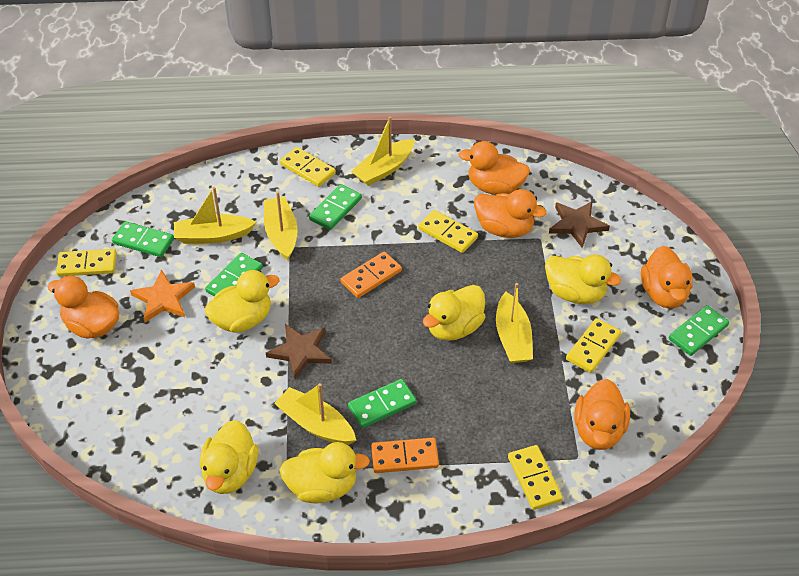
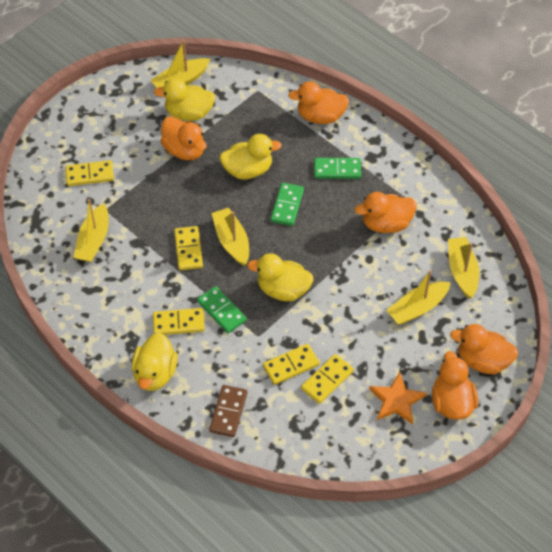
brown domino: none = 0 -> [209,385,247,437] = 1
brown star: [266,324,332,379] [549,201,610,248] = 2 -> none = 0
green domino: [112,221,174,257] [205,253,263,296] [309,184,362,230] [348,379,417,428] [669,305,729,356] = 5 -> [197,286,247,333] [271,183,304,226] [314,158,361,179] = 3
orange domino: [341,252,402,298] [371,438,439,473] = 2 -> none = 0
yellow duck: [200,420,258,494] [205,270,279,333] [280,442,370,503] [423,285,485,341] [545,255,621,304] = 5 -> [132,333,178,391] [154,78,216,121] [219,134,282,179] [247,253,314,301] = 4

